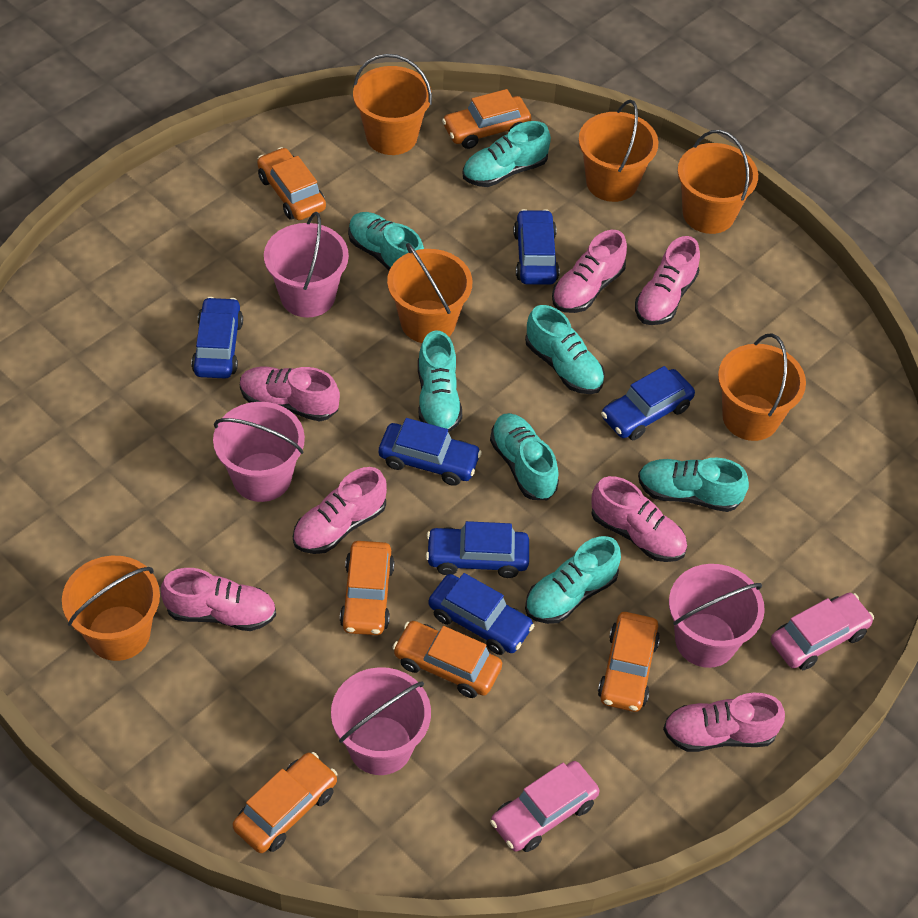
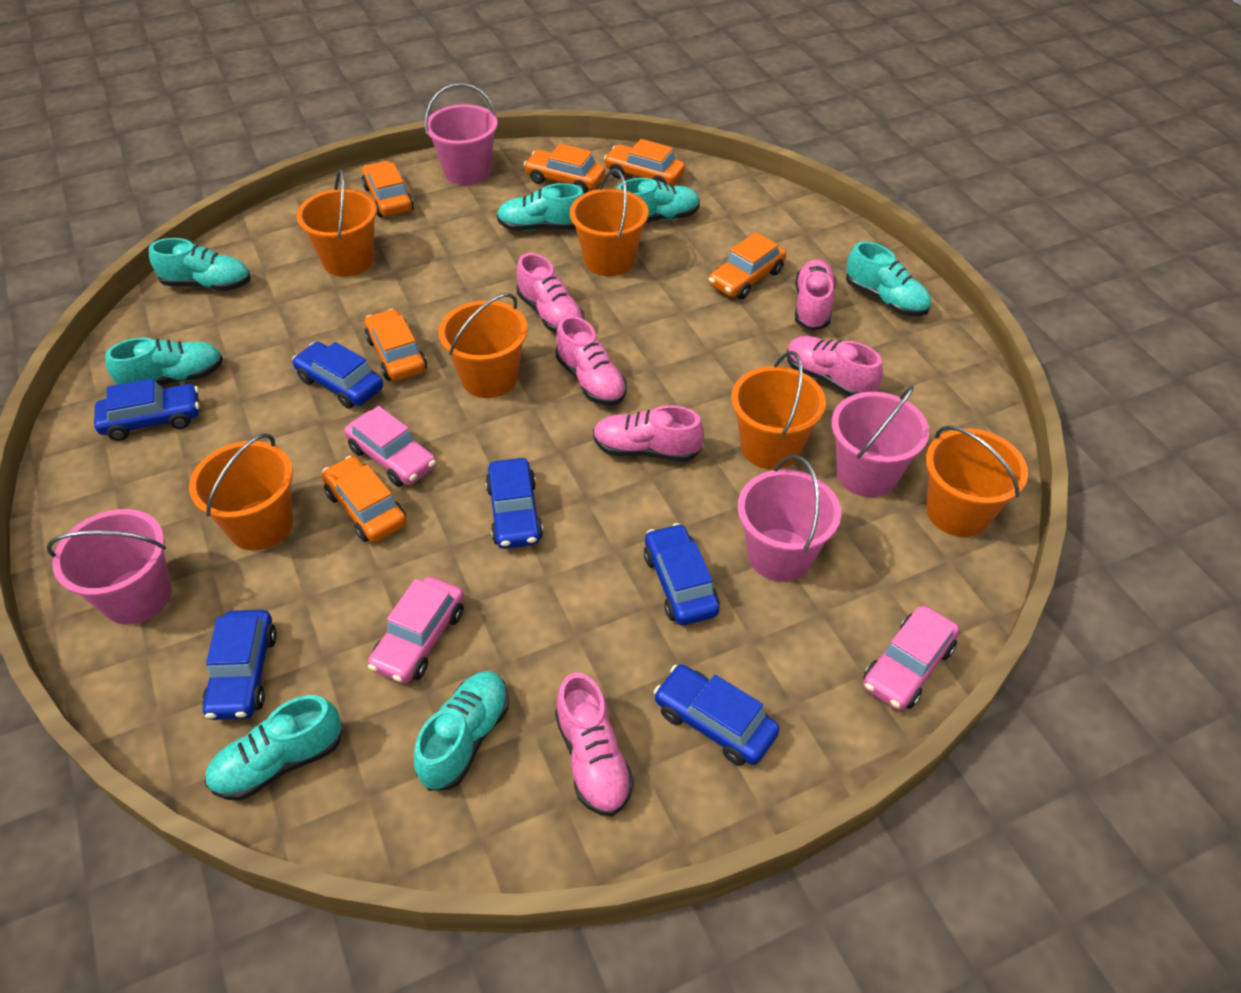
pink car: [490,761,600,852] [771,593,874,670] = 2 -> [344,406,436,487] [368,576,464,684] [863,605,960,711] = 3
pink shoe: [161,568,276,631] [240,367,340,422] [293,467,387,554] [552,230,627,313] [591,476,687,562] [635,236,700,325] [663,693,785,752] = 7 -> [517,253,584,333] [555,673,634,816] [556,316,627,406] [593,405,704,462] [787,336,883,397] [795,259,836,331] = 6

